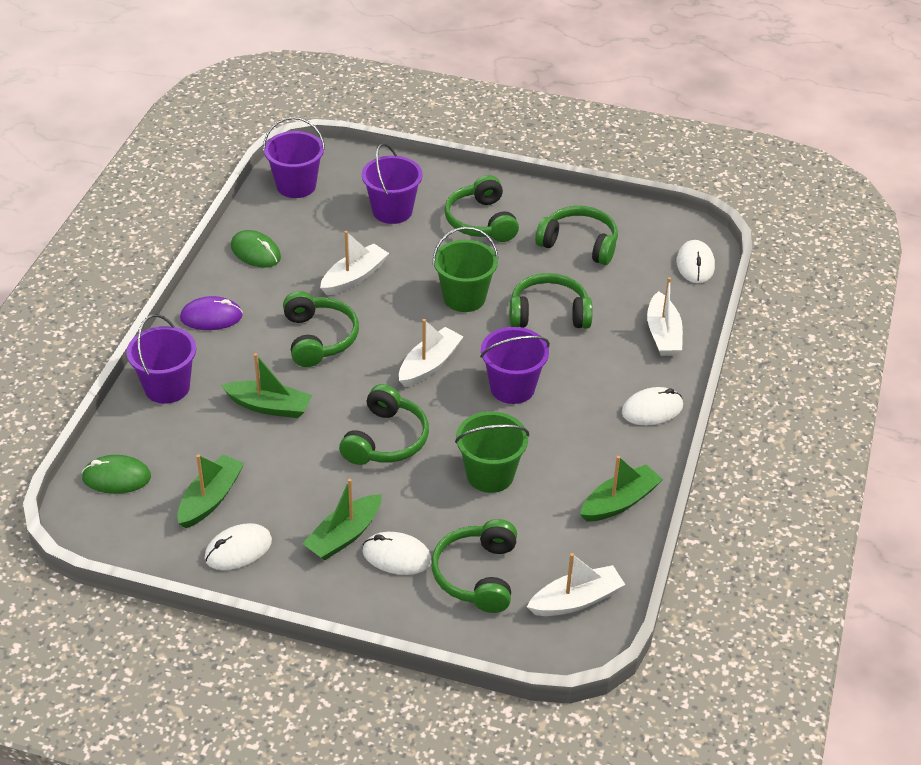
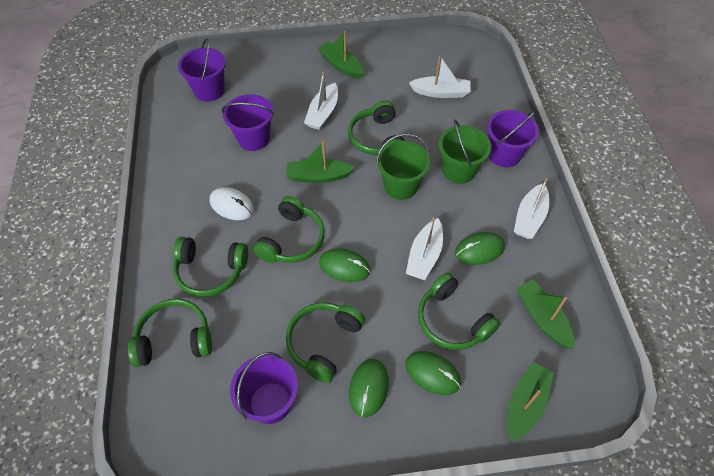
green mouse: [81,455,151,494] [231,230,281,267] = 2 -> [319,248,370,282] [349,359,389,417] [405,351,461,395] [455,232,505,265] = 4
purple mouse: [180,296,243,330] = 1 -> none = 0
white mouse: [204,523,272,570] [362,532,432,575] [622,387,683,425] [676,240,715,283] = 4 -> [210,187,254,220] = 1

